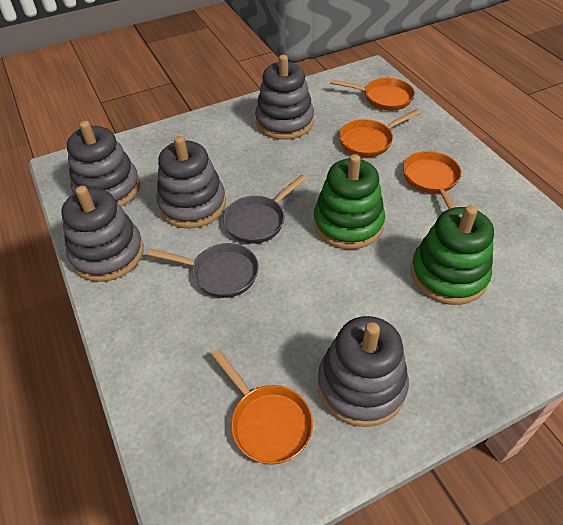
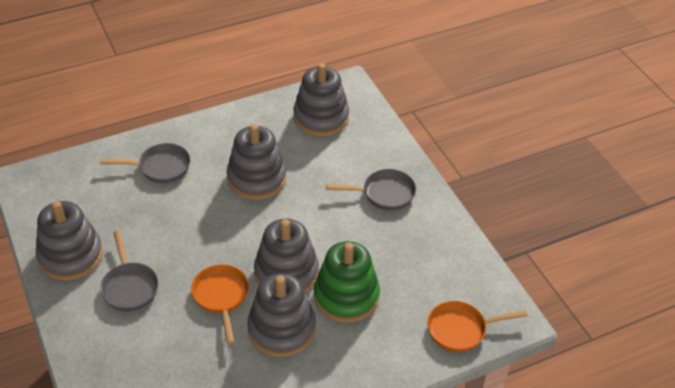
green stacking toy: [313,154,385,250] [411,205,494,305] = 2 -> [314,241,380,323] = 1
grey pan: [148,243,259,298] [223,175,307,244] = 2 -> [100,143,190,183] [100,230,159,311] [326,169,416,210] = 3
orange pan: [211,349,313,464] [330,78,415,111] [339,110,420,157] [403,151,461,209] = 4 -> [191,265,249,344] [427,301,528,352] = 2

